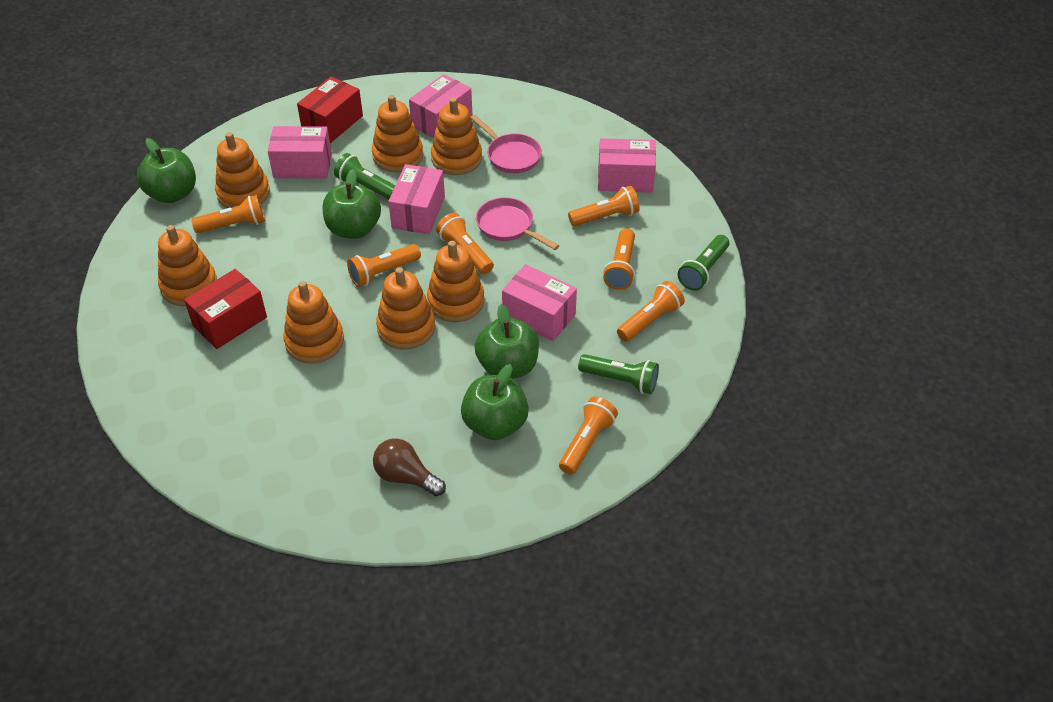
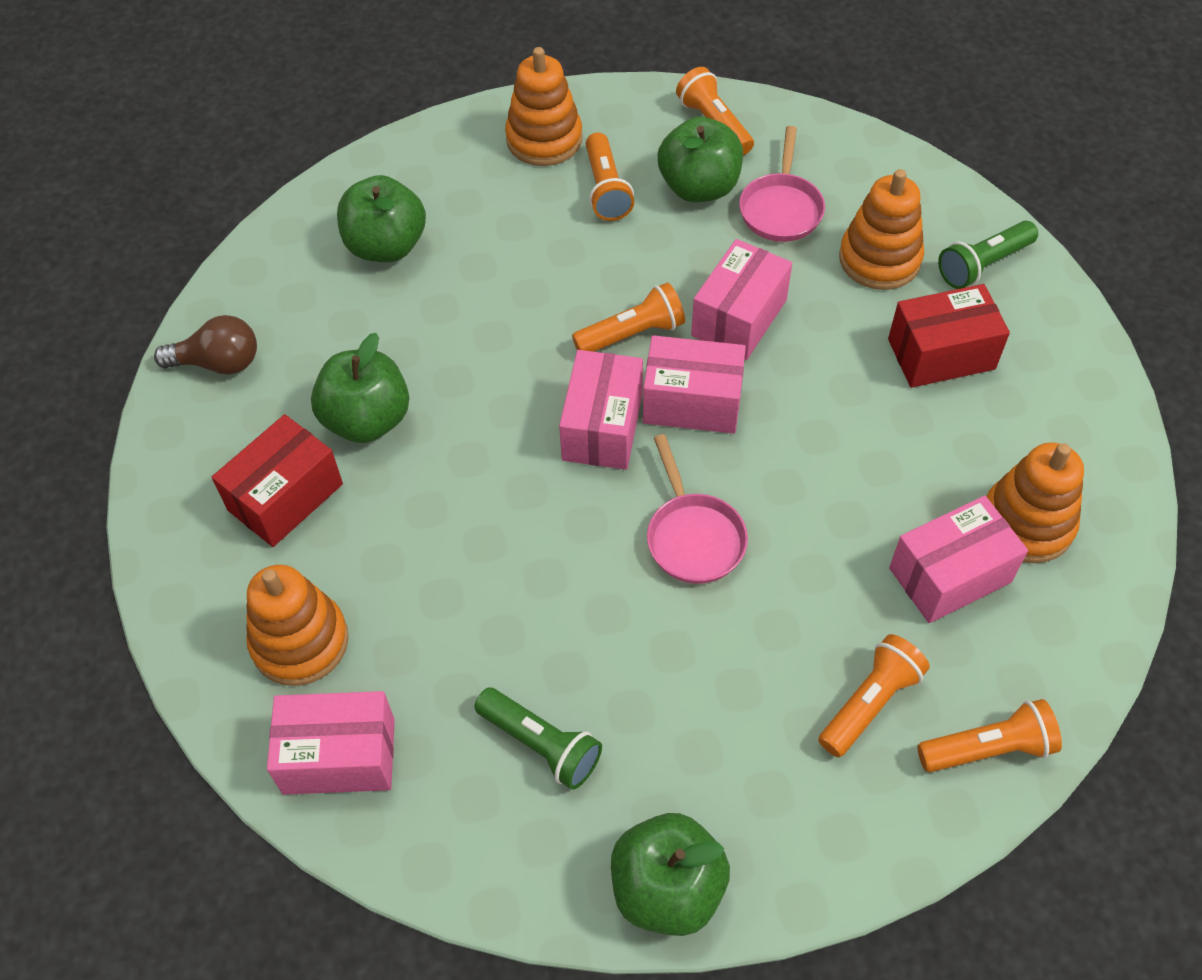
green flashlight: [334,153,395,199] [578,354,659,394] [678,235,729,291] = 3 -> [474,688,602,790] [938,221,1038,289] = 2
orange flashlight: [191,195,265,233] [347,244,421,287] [436,213,494,274] [559,397,618,475] [568,186,640,226] [603,228,635,290] [617,281,685,342] = 7 -> [572,282,685,352] [586,132,634,221] [676,67,754,155] [818,634,930,757] [917,699,1062,772] = 5
orange stacking toy: [158,225,217,306] [215,132,270,208] [283,281,344,364] [372,95,423,172] [376,267,435,350] [427,241,484,322] [431,98,482,175] = 7 -> [246,565,349,686] [505,47,583,166] [839,169,924,290] [986,442,1084,563] = 4

